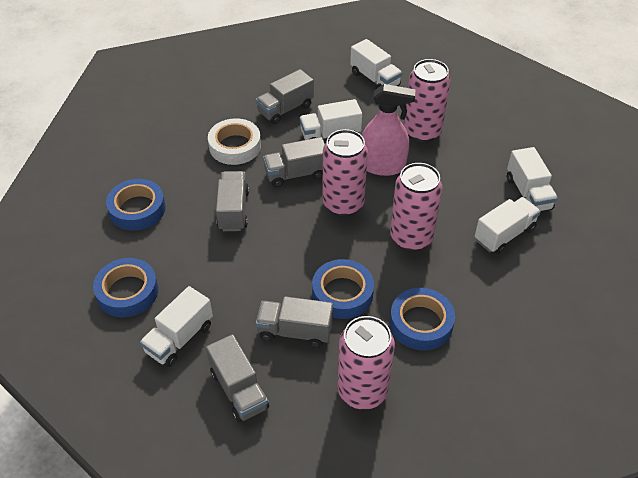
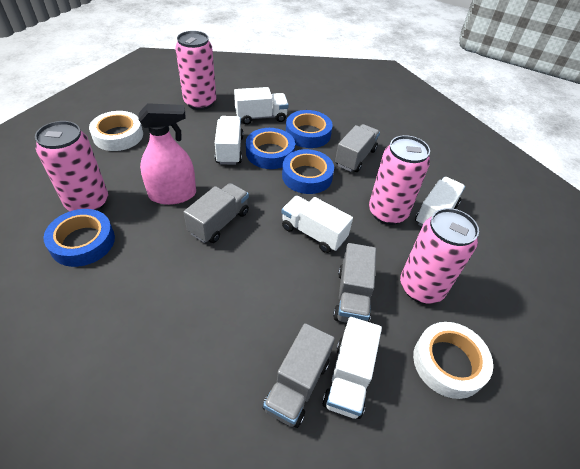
grey truck: [206,334,269,422] [216,171,249,231] [256,69,314,124] [256,296,333,348] [263,137,325,188] = 5 -> [184,183,249,243] [263,323,335,428] [333,243,376,323] [335,124,380,172] = 4
white tape: [208,118,261,165] = 1 -> [89,111,143,151] [413,322,493,399] = 2

